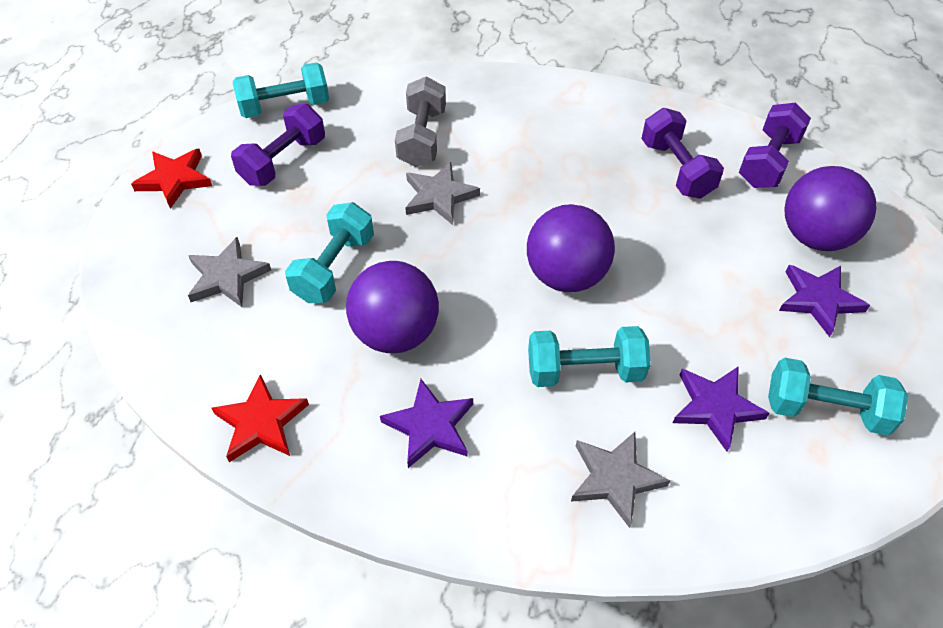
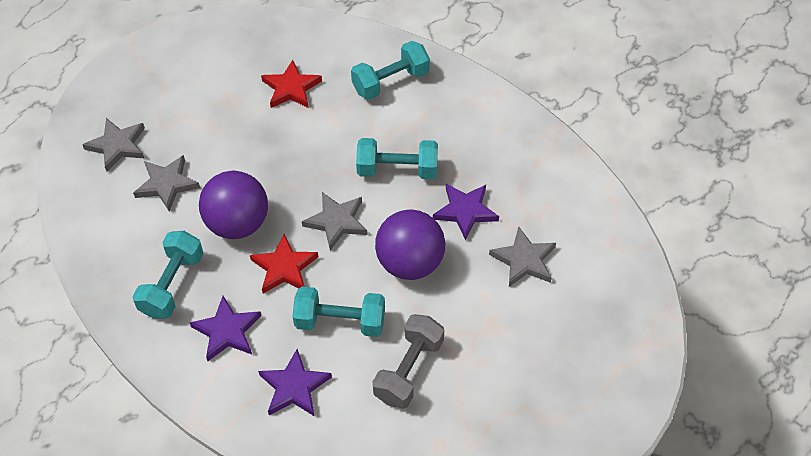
grey star: [188,237,271,307] [405,162,480,225] [571,432,671,528] = 3 -> [82,118,145,171] [133,155,200,211] [302,192,368,250] [489,226,556,287] = 4
purple ball: [346,261,439,353] [527,204,615,292] [784,166,877,251] = 3 -> [199,171,268,239] [375,209,445,280] = 2
purple dumbbell: [231,104,325,186] [641,108,724,199] [739,103,811,188] = 3 -> none = 0

